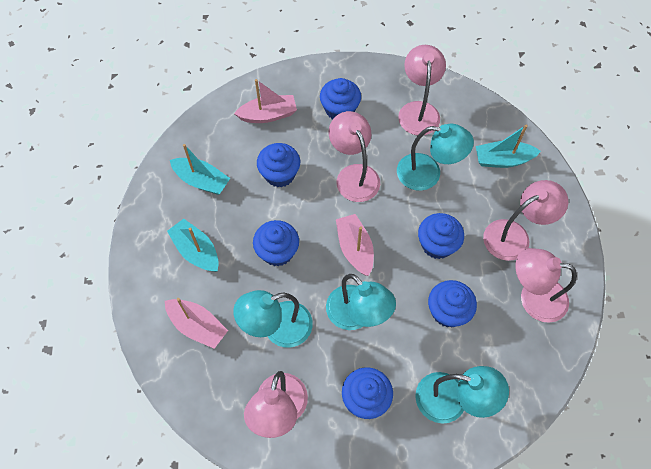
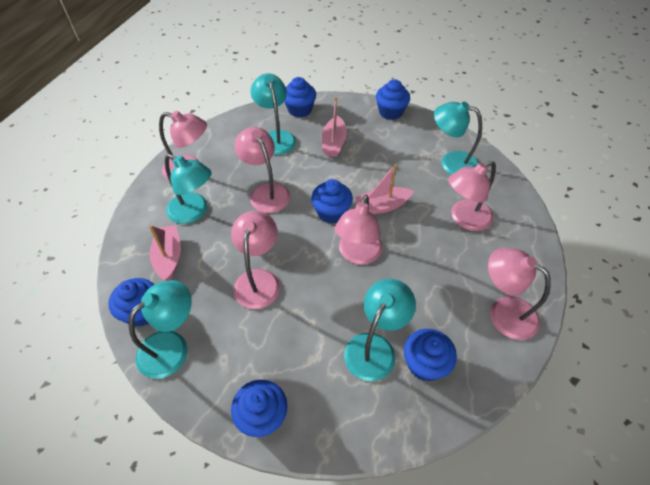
pink lamp: [244,371,308,438] [329,111,380,202] [398,45,446,135] [483,180,568,261] [515,248,577,323] = 5 -> [159,111,207,180] [231,211,280,309] [234,127,290,213] [334,195,383,265] [448,161,496,231] [488,248,551,340] = 6
turquoise boat: [167,219,219,272] [170,144,230,195] [476,125,541,168] = 3 -> none = 0
turquoise lamp: [233,290,313,348] [326,274,396,330] [397,124,474,191] [415,366,509,424] = 4 -> [129,280,192,379] [165,154,212,224] [250,73,296,155] [344,279,416,381] [434,102,482,175] = 5

